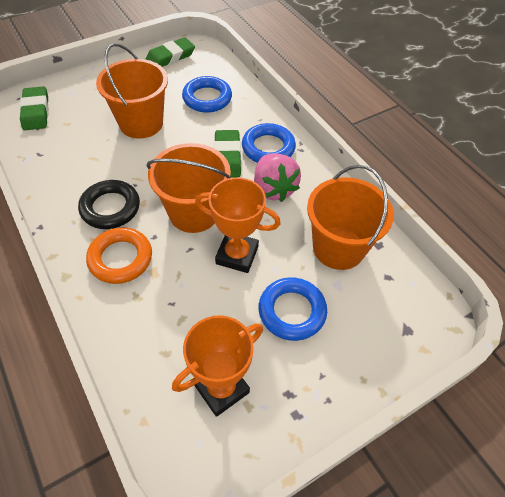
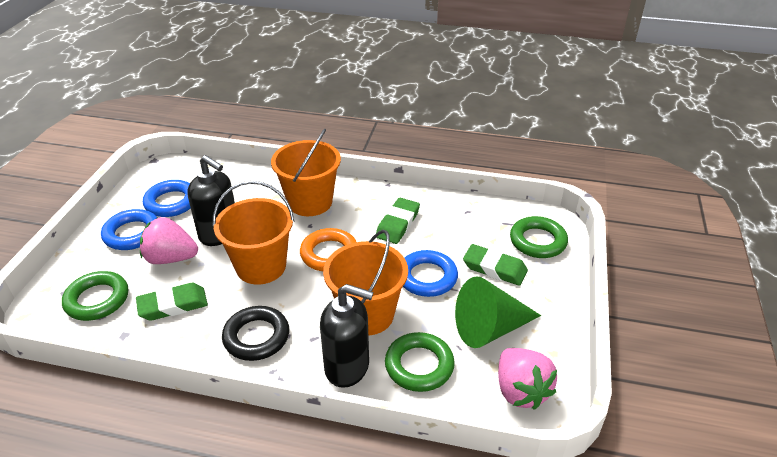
black soap dispenser: none = 0 -> [187,155,235,246] [320,284,374,388] = 2
green cone: none = 0 -> [455,277,541,348] = 1
green ring: none = 0 -> [62,271,128,321] [385,332,455,392] [510,216,568,258] = 3
orange trophy: [172,315,263,417] [195,177,281,273] = 2 -> none = 0
pink strawberry: [254,154,301,202] = 1 -> [140,217,198,264] [498,348,557,410] = 2

